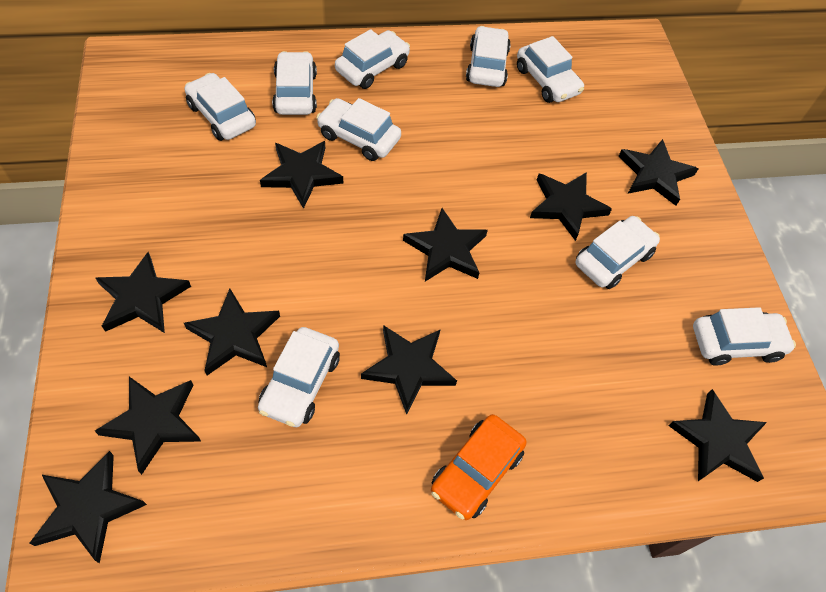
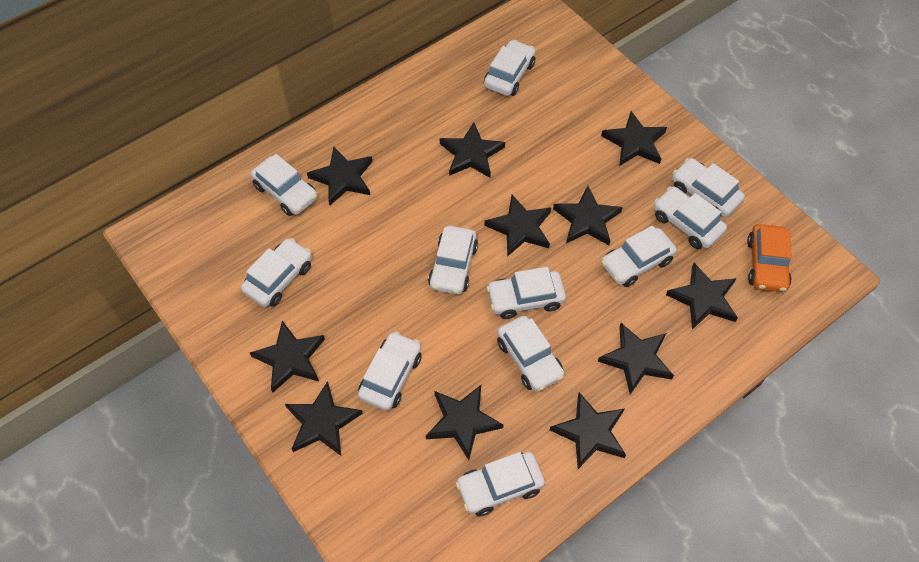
black star: [30,451,147,563] [95,377,201,475] [96,252,191,333] [184,288,280,375] [260,141,343,209] [361,325,457,415] [403,208,488,282] [530,172,612,241] [619,139,698,206] [668,389,767,482] = 10 -> [250,321,325,393] [285,381,363,456] [307,147,373,205] [426,385,504,460] [440,122,505,178] [484,195,551,257] [550,392,626,469] [553,186,623,245] [598,323,674,394] [601,111,667,166] [666,263,738,330] = 11
white car: [184,73,256,141] [258,327,340,427] [272,51,317,115] [316,98,401,161] [335,29,410,89] [466,26,511,87] [517,36,584,103] [576,216,660,289] [693,307,796,365] = 9 -> [241,238,312,307] [250,154,317,216] [358,331,422,411] [428,226,478,295] [455,452,545,516] [484,40,536,96] [486,267,566,319] [497,316,564,392] [601,225,677,287] [654,187,727,249] [672,158,745,217] = 11

